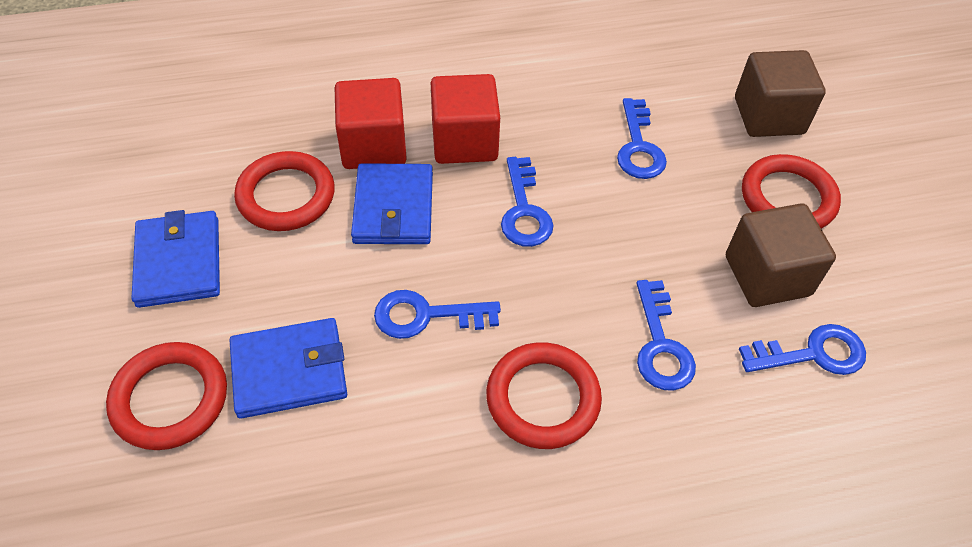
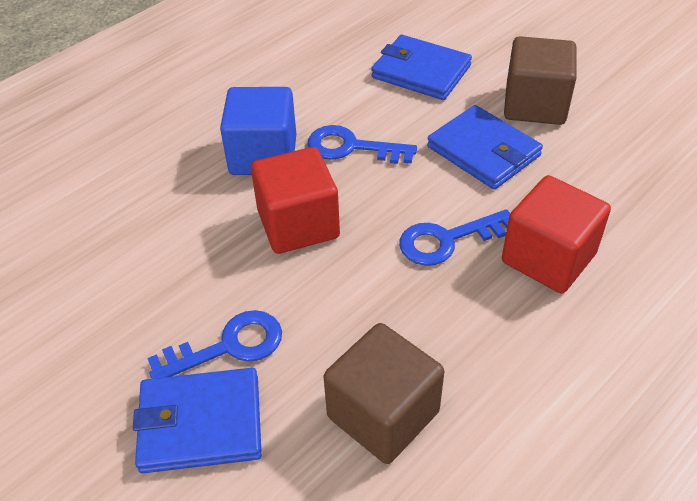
blue cube: none = 0 -> [220,87,296,175] = 1
blue key: [374,290,501,339] [501,157,553,247] [617,98,667,179] [636,280,696,391] [739,324,866,375] = 5 -> [147,310,282,379] [308,125,417,164] [399,209,510,266] = 3
red ring: [106,342,227,450] [234,151,335,231] [486,342,602,449] [742,154,841,229] = 4 -> none = 0

